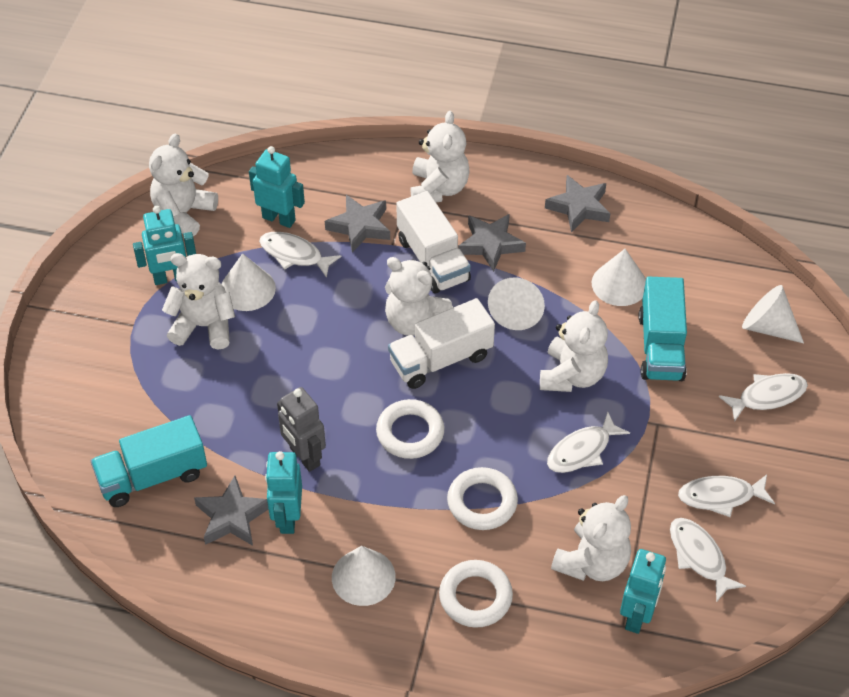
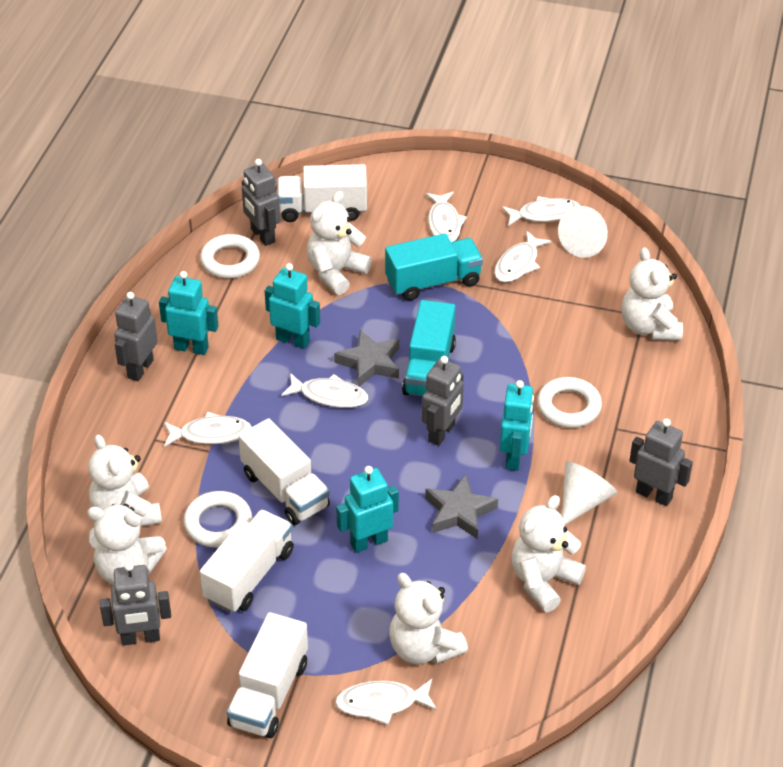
grey robot: [277,387,326,472] = 1 -> [100,562,171,646] [114,292,158,381] [242,159,280,246] [422,356,464,446] [629,418,693,506] = 5
grey star: [194,476,268,546] [325,195,390,253] [458,214,526,272] [545,175,610,233] = 4 -> [334,330,399,387] [425,474,498,539] = 2
white cone: [221,253,276,311] [332,546,396,606] [488,278,545,330] [592,249,646,306] [742,285,804,343] = 5 -> [558,206,608,258] [562,461,617,525] = 2
white fish: [259,232,341,278] [547,412,630,473] [670,518,746,603] [678,475,775,517] [719,373,808,422] = 5 -> [164,412,252,447] [281,373,368,408] [335,679,437,725] [426,192,467,242] [494,231,551,282] [502,196,580,226] = 6
white truck: [388,298,495,389] [396,191,471,294] = 2 -> [200,509,294,613] [227,612,308,738] [239,418,330,525] [277,164,367,222] = 4

